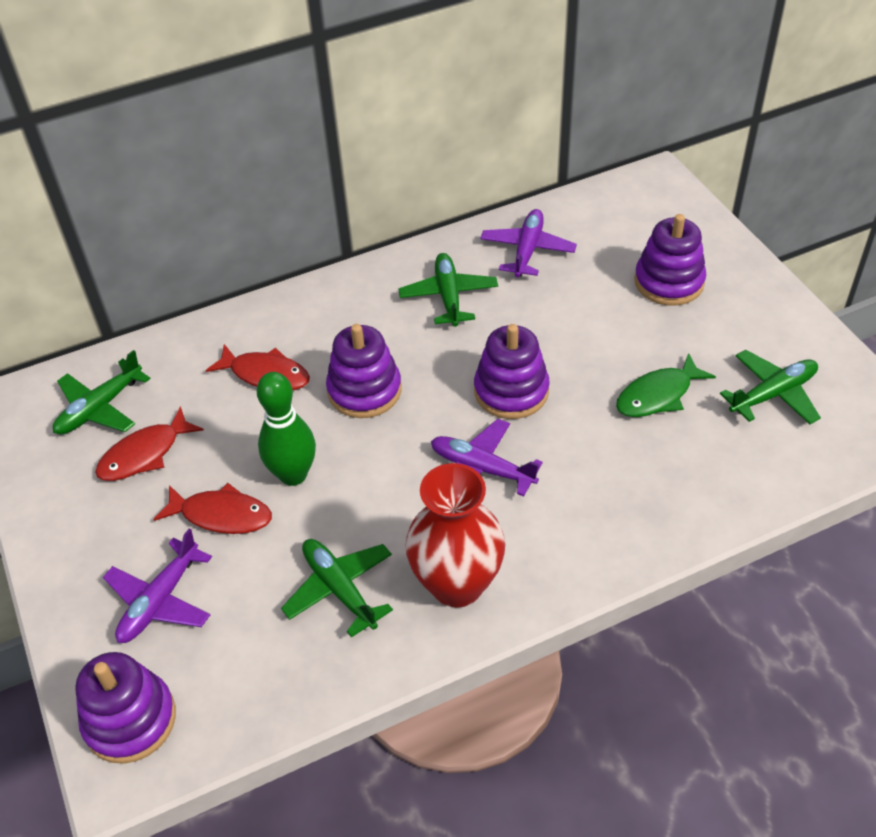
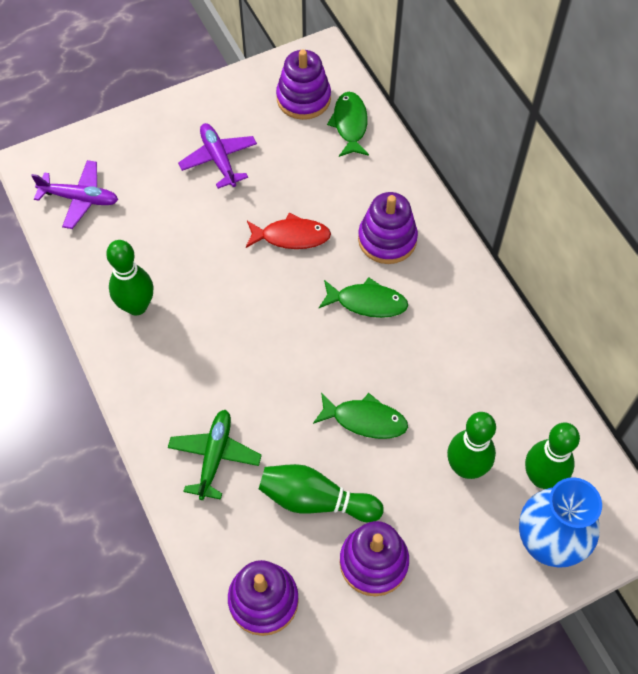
blue vase: none = 0 -> [519,477,602,568] = 1
green bowling pin: [257,372,316,486] = 1 -> [106,240,154,315] [259,464,384,522] [447,412,496,479] [525,423,580,489] = 4
green fish: [616,353,716,417] = 1 -> [313,392,408,439] [319,277,408,318] [327,92,369,157] = 3
green plane: [53,350,151,435] [281,539,393,638] [398,253,498,327] [720,350,821,424] = 4 -> [168,410,262,500] = 1
purple plane: [103,529,212,643] [431,419,543,496] [480,209,577,277] = 3 -> [31,160,118,229] [178,123,257,189] = 2
red fish: [95,406,204,481] [154,483,272,534] [206,344,310,390] = 3 -> [246,213,331,249] = 1
red vase: [405,463,505,608] = 1 -> none = 0

